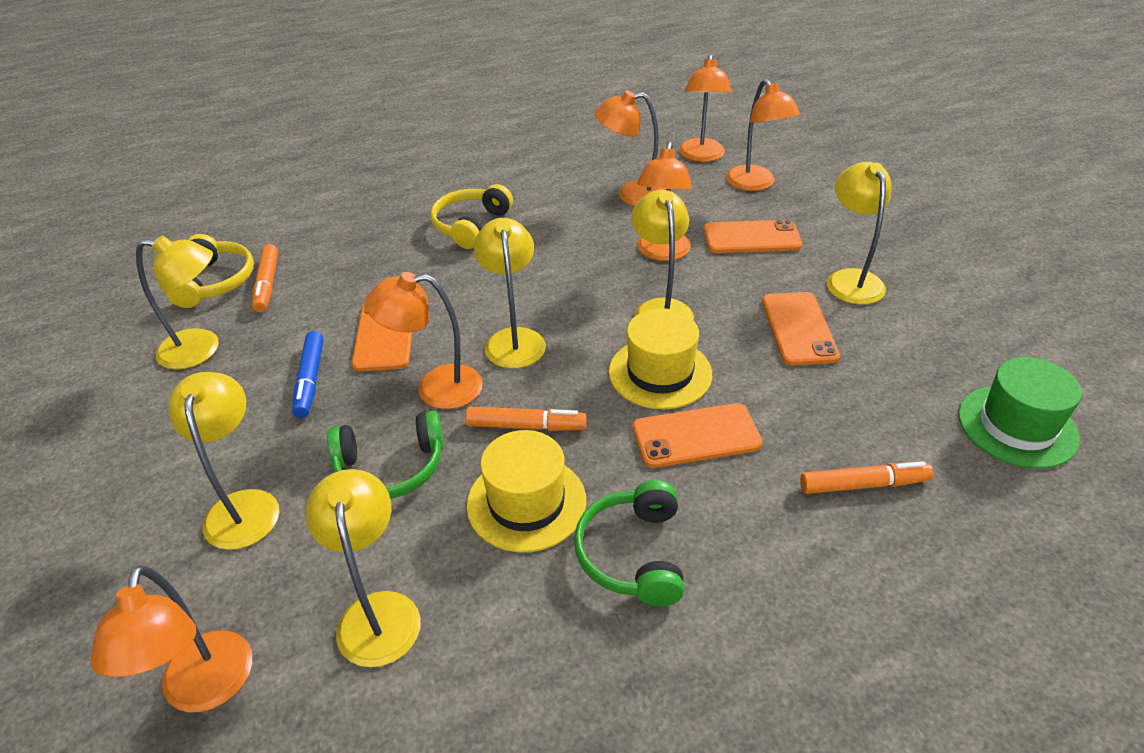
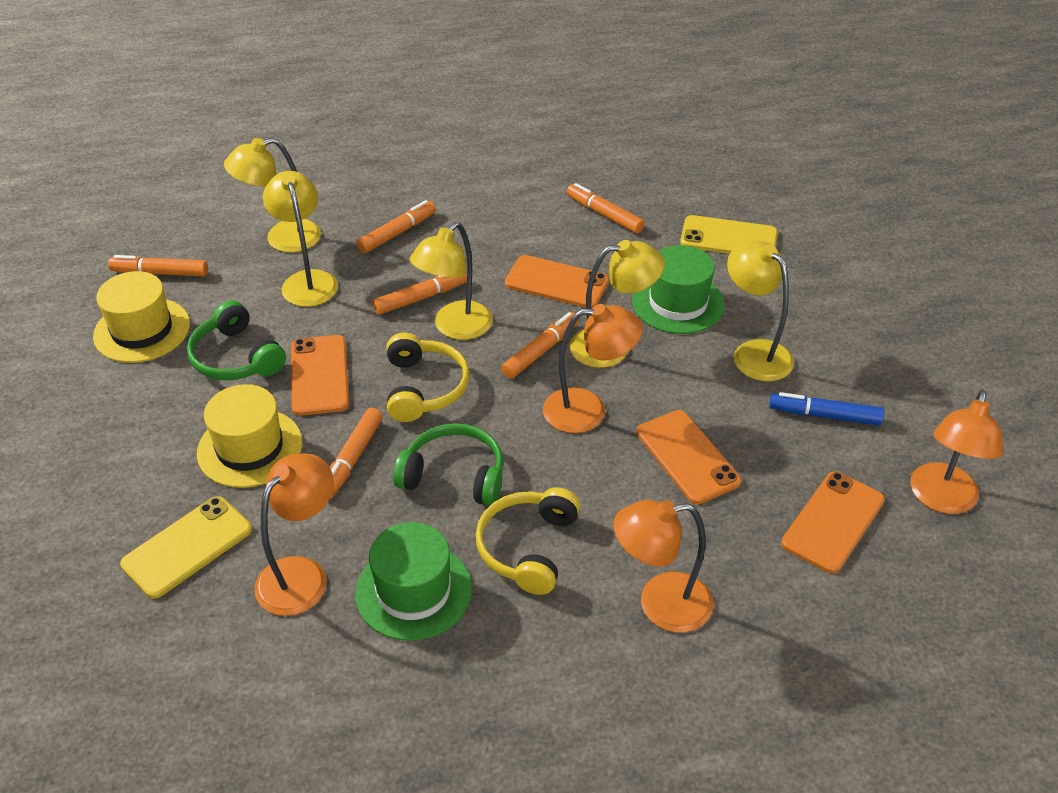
green hat: [958,357,1082,469] = 1 -> [355,522,472,641] [632,245,725,334] = 2
orange lamp: [90,565,252,712] [364,272,483,409] [595,91,666,206] [637,141,692,261] [679,54,732,162] [726,79,800,191] = 6 -> [254,453,334,616] [543,304,643,433] [613,500,714,633] [911,390,1003,514] = 4
orange marker: [252,244,278,312] [466,407,586,431] [800,461,933,494] = 3 -> [108,255,208,277] [330,408,383,499] [356,200,436,253] [373,274,467,315] [501,312,579,379] [567,183,645,234] = 6
yellow lamp: [136,236,219,370] [169,372,279,550] [305,469,421,667] [474,218,546,369] [631,190,694,320] [827,162,891,305] = 6 -> [224,138,321,252] [263,171,338,307] [410,222,493,340] [569,240,665,368] [727,241,794,381] = 5
yellow phone: none = 0 -> [120,496,252,599] [680,215,778,254] = 2

